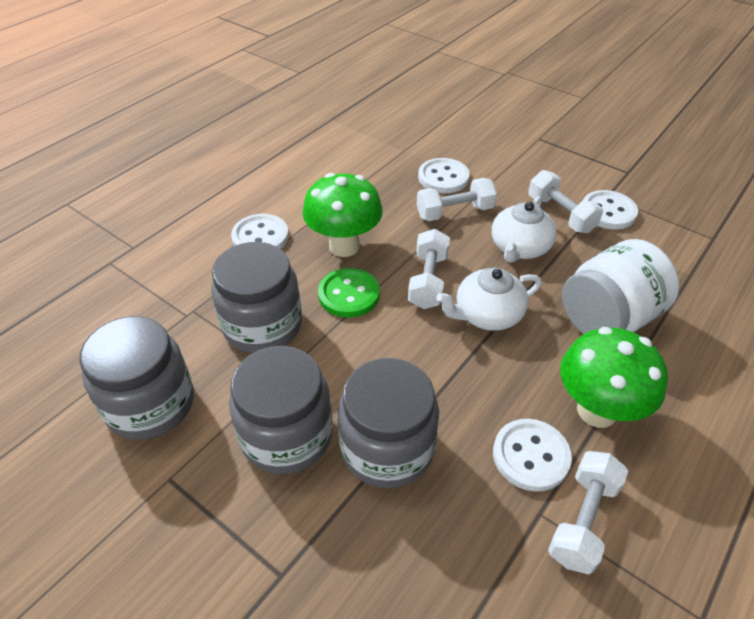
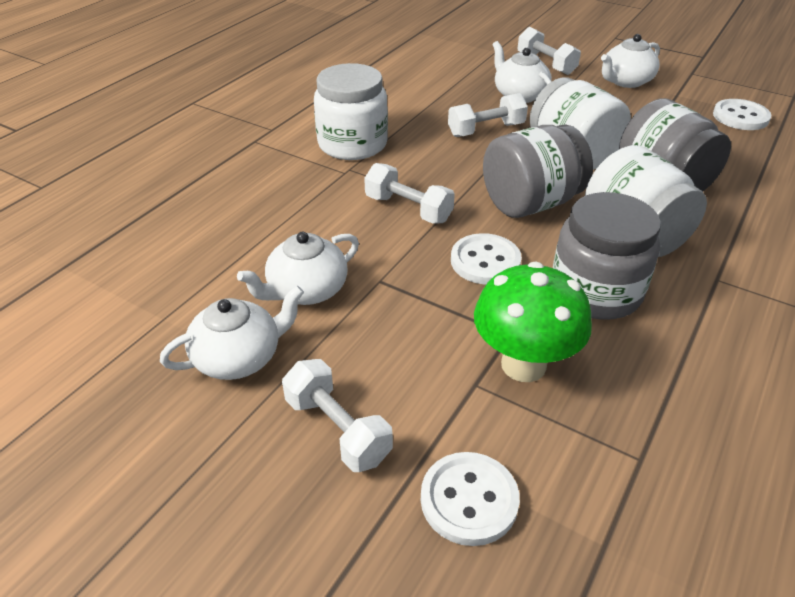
green button: [318,268,380,318] = 1 -> none = 0
green mushroom: [303,173,383,257] [560,327,668,428] = 2 -> [474,262,592,382] = 1
grey jar: [79,316,194,440] [211,242,302,353] [229,346,333,474] [338,358,439,488] = 4 -> [483,124,593,218] [553,192,661,320] [619,98,731,192] = 3
white button: [231,214,289,249] [418,158,470,193] [493,419,572,492] [583,190,638,229] = 4 -> [421,452,520,546] [451,233,522,285] [713,99,771,130] = 3
white jar: [562,239,679,334] = 1 -> [314,63,388,160] [530,77,631,170] [585,145,707,257] = 3
white teapot: [436,268,542,331] [492,196,557,263] = 2 -> [160,286,304,380] [237,231,359,305] [493,41,552,103] [601,34,660,88] = 4

